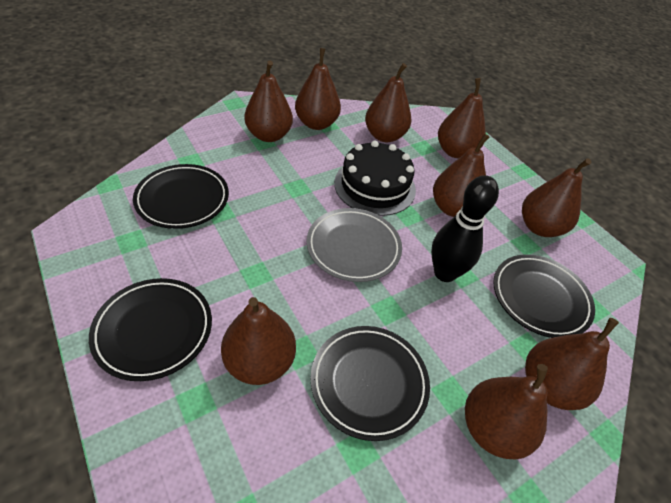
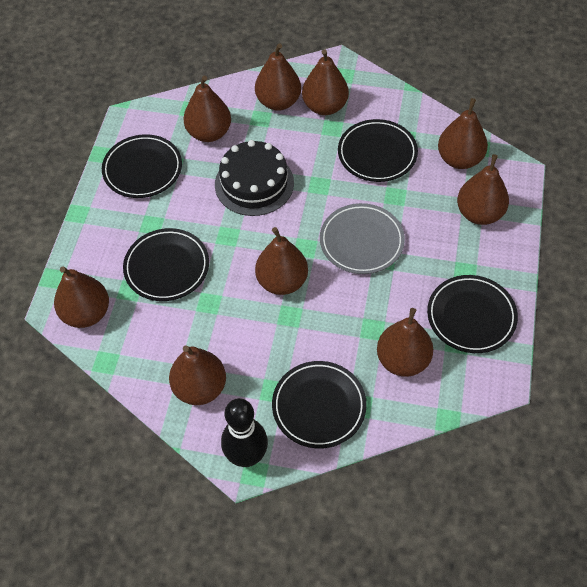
black plate: [89,278,212,381] [133,164,229,229] [310,326,430,441] [493,254,595,338] = 4 -> [102,134,182,198] [123,228,209,301] [272,361,367,448] [338,119,418,182] [427,275,518,353] = 5

